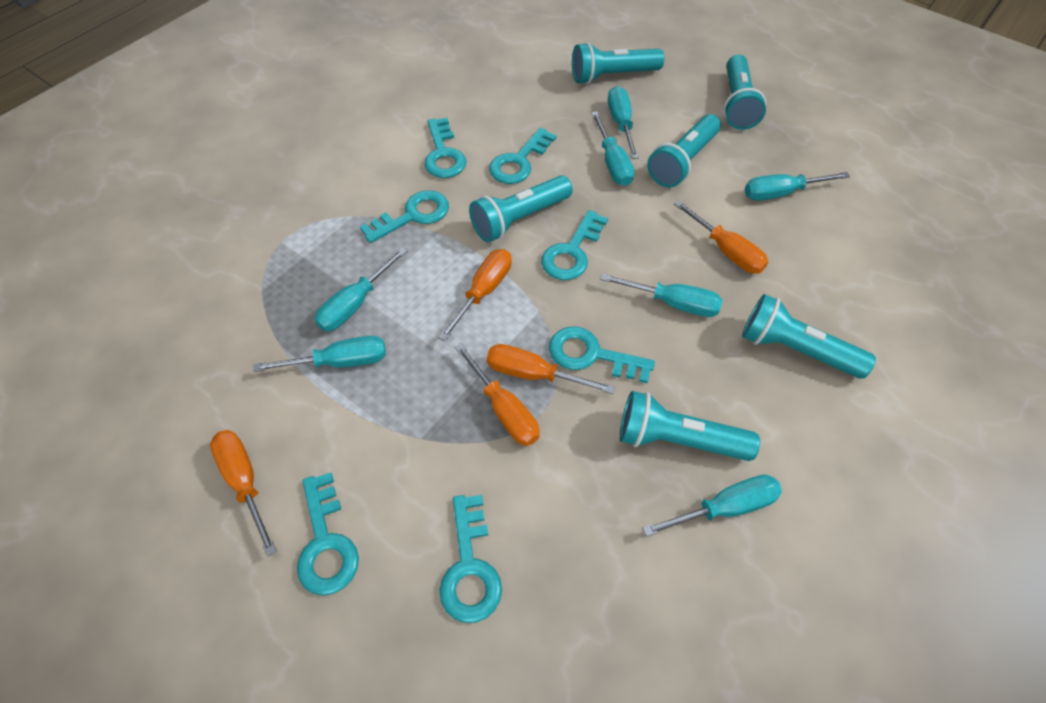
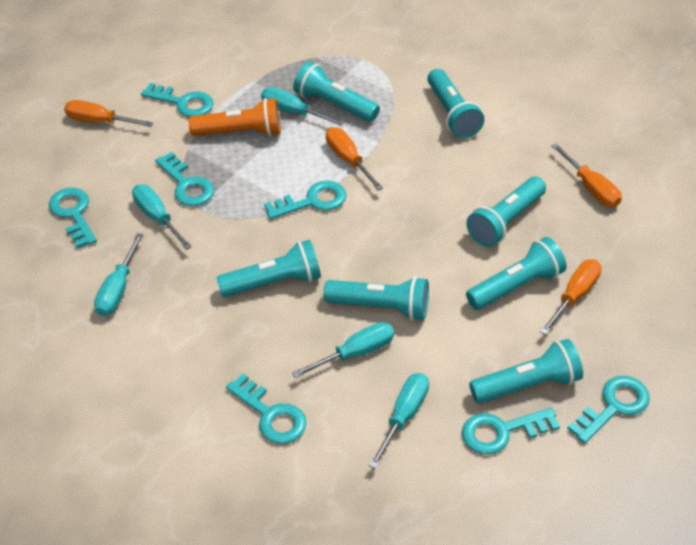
orange flashlight: none = 0 -> [189,98,281,136] = 1
orange screwdriver: [210,430,277,557] [438,249,512,341] [455,343,540,446] [487,344,615,394] [674,200,768,274] = 5 -> [64,100,153,127] [326,127,383,190] [540,259,601,335] [551,143,622,207] = 4
turquoise flashlight: [469,175,573,242] [572,42,664,84] [620,391,760,461] [647,114,721,187] [723,55,766,130] [742,294,876,379] = 6 -> [216,240,321,297] [293,61,380,122] [323,276,429,321] [427,69,484,139] [466,237,566,310] [467,177,546,247] [469,339,583,403] = 7
turquoise screwdriver: [254,336,386,372] [315,247,408,331] [591,112,634,186] [600,273,722,317] [608,86,639,159] [642,475,782,537] [745,172,850,201] = 7 -> [94,233,143,316] [132,184,192,250] [261,87,344,126] [292,322,394,378] [369,373,429,469] = 5

